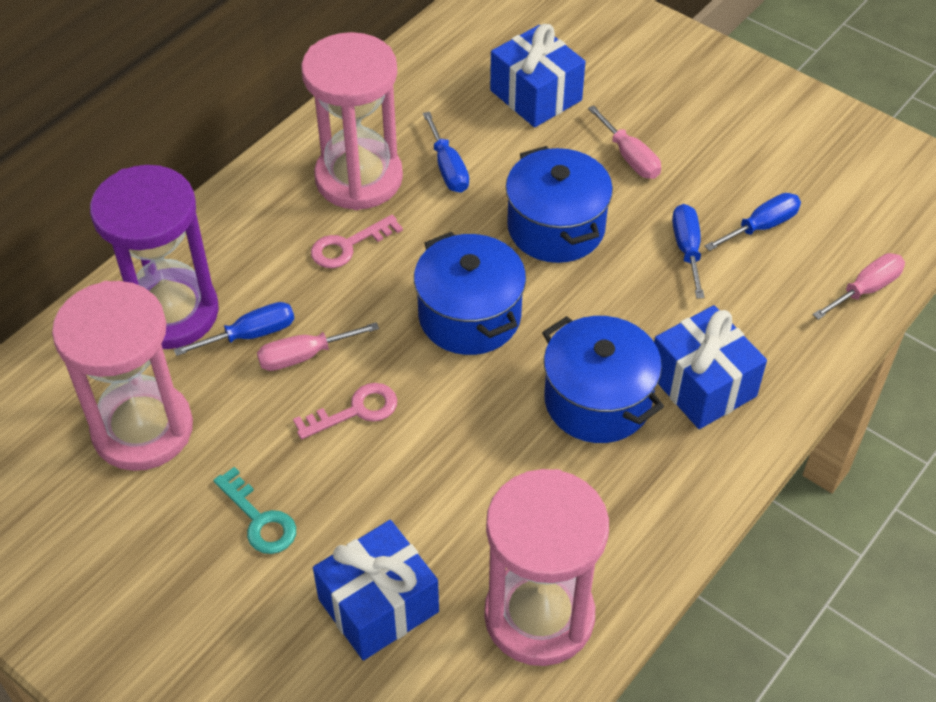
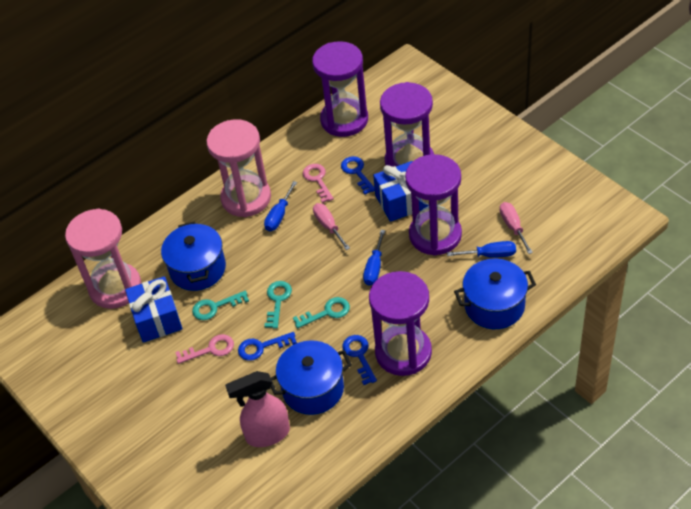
blue gift: [313,520,439,660] [490,24,585,127] [654,305,767,429] = 3 -> [125,276,183,343] [373,161,429,222] = 2
blue key: none = 0 -> [238,332,297,361] [341,156,375,194] [342,335,377,385] = 3
blue screwdriver: [174,302,295,356] [423,111,469,193] [672,204,705,299] [705,193,801,251] = 4 -> [264,181,297,231] [363,230,385,286] [447,241,516,258] = 3
pink hourglass: [52,281,193,471] [301,32,403,210] [484,469,609,666] = 3 -> [65,209,141,309] [206,119,271,217] = 2
pink screwdriver: [257,322,379,371] [588,105,661,179] [813,253,905,320] = 3 -> [313,203,350,250] [500,202,533,254] = 2
pink spray bottle: none = 0 -> [225,371,290,447] = 1
purple hourglass: [90,165,219,349] = 1 -> [312,41,368,137] [369,271,432,376] [380,82,434,167] [405,154,462,256] = 4
turquoise key: [213,467,296,554] = 1 -> [192,291,249,320] [264,281,292,329] [293,297,350,329] = 3

